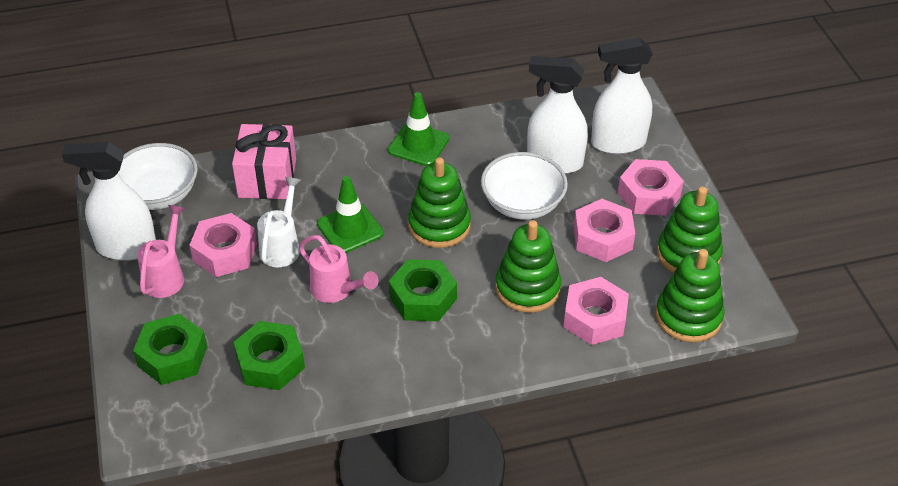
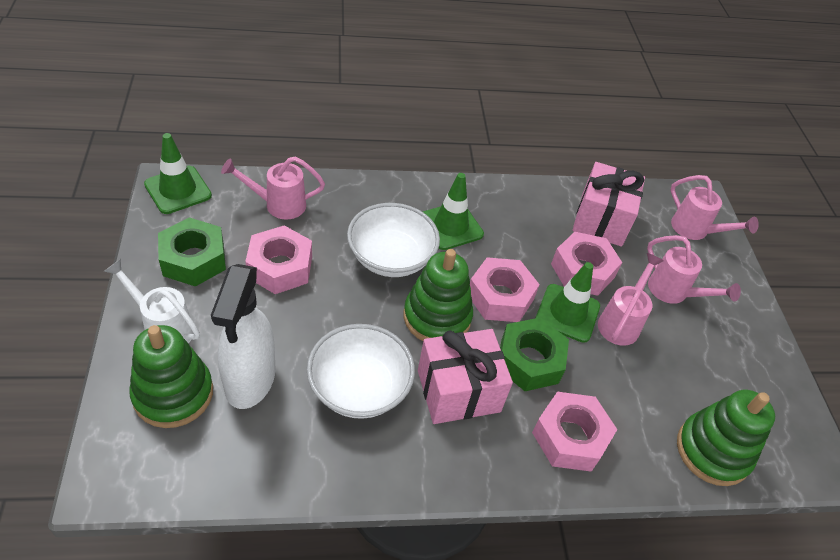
green nut: [133,313,207,385] [233,321,305,390] [389,259,457,321] = 3 -> [158,217,226,287] [500,318,569,391] = 2
green stacking toy: [408,157,471,248] [495,220,561,313] [655,249,724,342] [657,186,723,273] = 4 -> [129,325,213,428] [404,249,473,341] [677,390,775,486] = 3
green traffic cone: [317,176,384,253] [388,92,449,166] = 2 -> [144,133,212,214] [423,173,484,250] [535,262,600,343] = 3
pink gift: [232,124,296,199] = 1 -> [418,329,513,424] [573,162,645,247] = 2
pink watering can: [137,205,185,298] [299,235,378,303] = 2 -> [221,157,325,220] [598,253,664,346] [647,235,741,304] [670,175,759,240] = 4
white spray bottle: [62,142,156,261] [527,56,588,174] [591,38,653,154] = 3 -> [211,264,275,409] = 1

